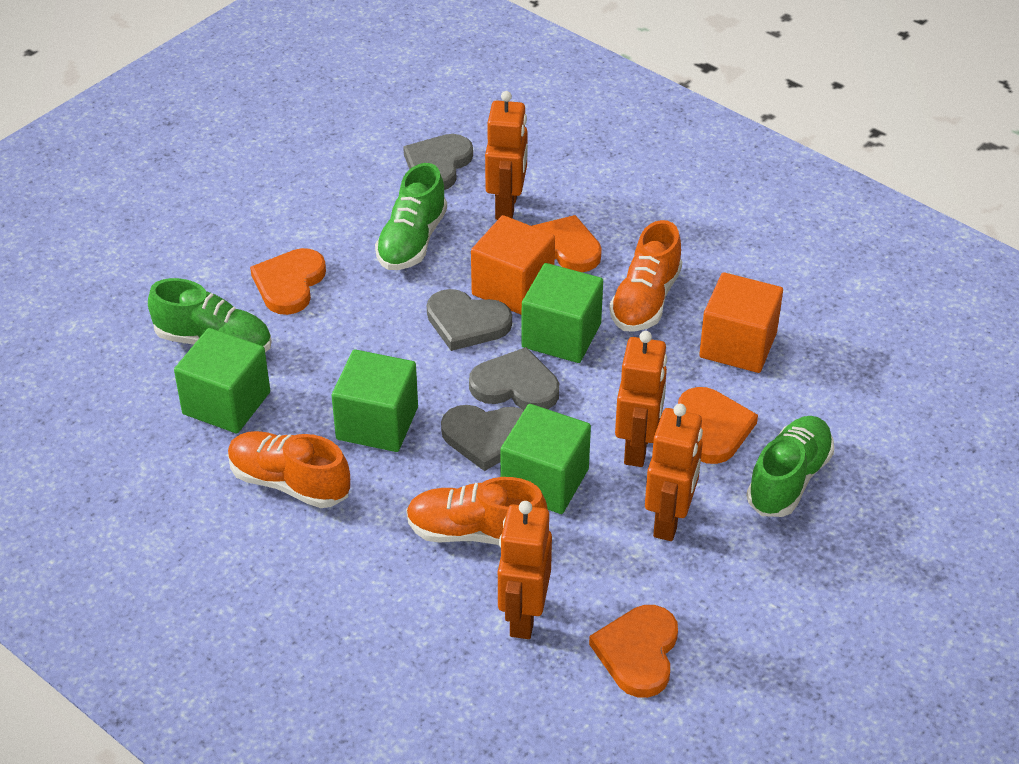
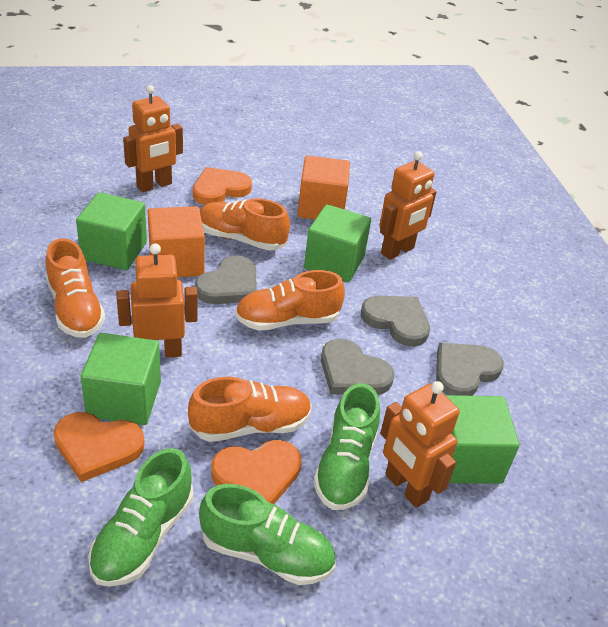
orange heart: [250,248,326,315] [532,215,602,272] [589,605,678,698] [678,387,758,464] = 4 -> [53,412,145,482] [193,167,252,205] [211,440,302,504] = 3
orange shoe: [228,431,350,508] [406,477,548,545] [609,220,682,332] = 3 -> [46,238,105,338] [188,377,312,442] [200,198,290,251] [235,270,345,331] = 4

